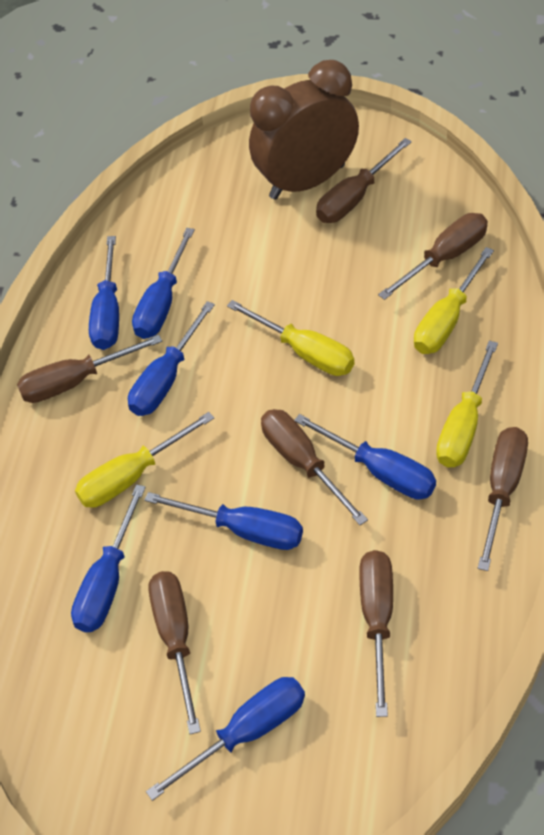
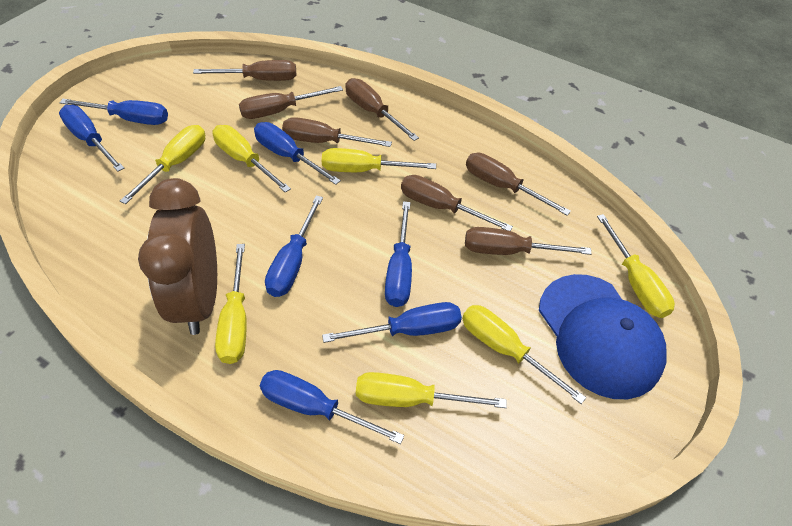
blue cap: none = 0 -> [539,274,667,399] = 1
yellow screwdriver: [75,412,214,508] [227,300,355,376] [414,247,494,354] [436,341,498,468] = 4 -> [120,125,205,204] [212,125,291,193] [215,244,247,364] [322,148,436,172] [356,372,507,408] [462,305,586,404] [597,214,675,318] = 7

